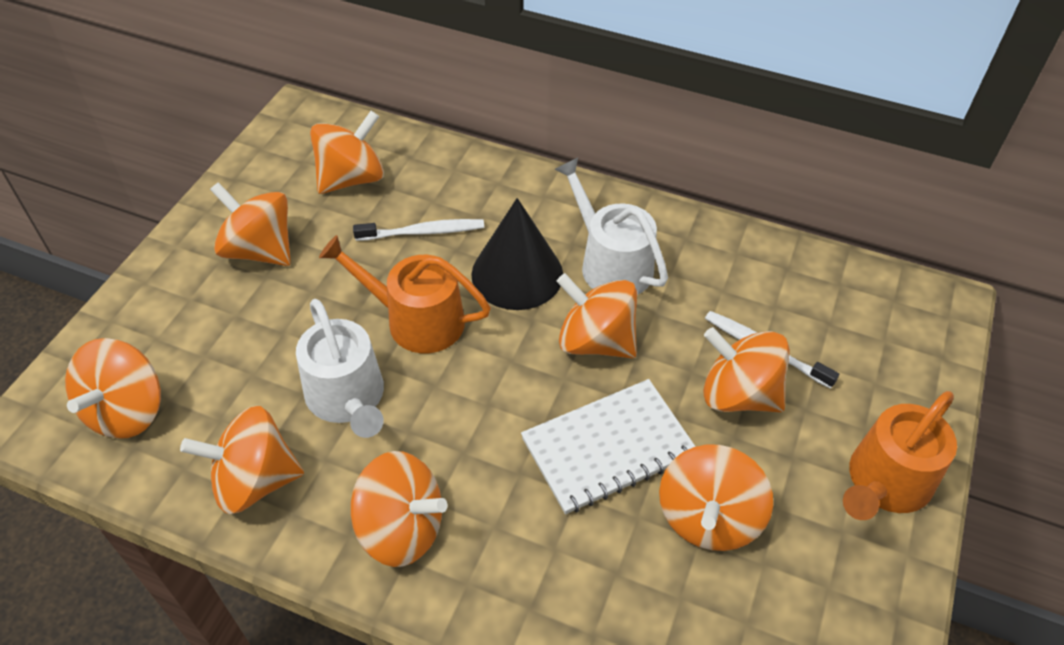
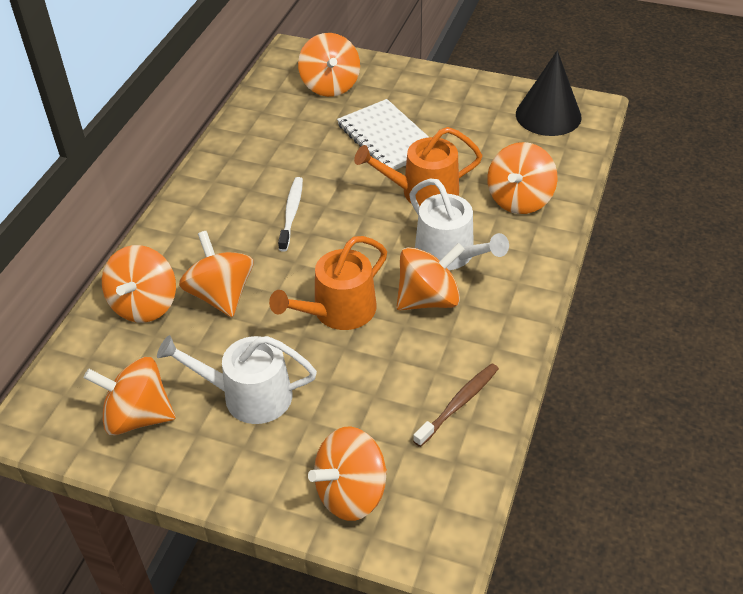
brown toothbrush: none = 0 -> [413,363,499,447] = 1
orange spinning top: [65,338,161,439] [180,406,304,514] [210,182,291,266] [310,111,384,194] [351,451,448,567] [556,273,637,359] [659,445,773,551] [703,327,790,412] = 8 -> [84,357,176,435] [102,245,176,323] [179,231,253,317] [298,33,360,97] [308,426,387,521] [396,243,465,311] [487,142,557,214] = 7
white toothbrush: [353,219,484,241] [705,311,839,389] = 2 -> [278,177,303,252] = 1

